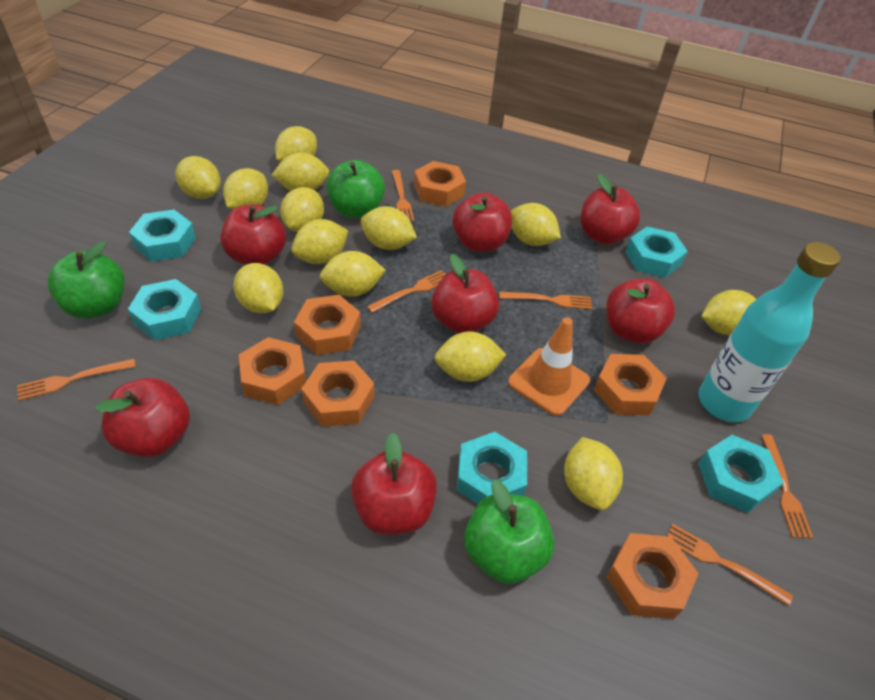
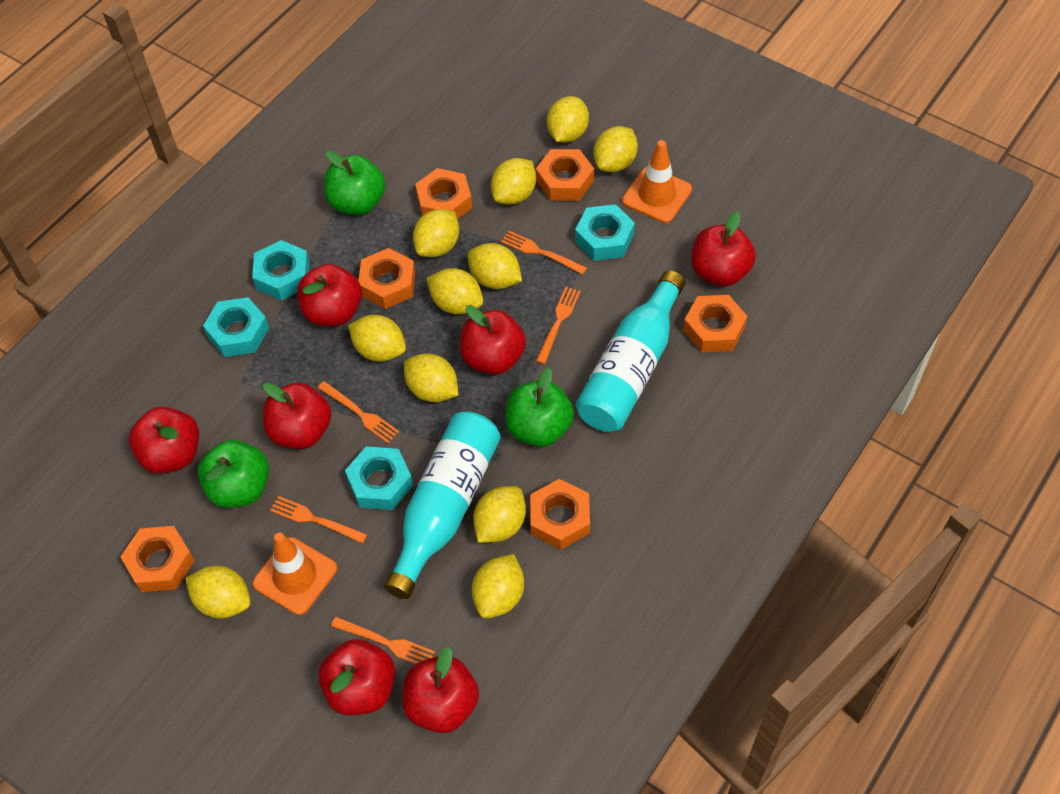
orange fork: [17,359,136,401] [367,270,446,313] [392,170,414,221] [499,292,592,309] [667,524,793,606] [761,434,813,538] = 6 -> [270,496,367,544] [318,381,399,443] [331,617,435,664] [501,231,587,275] [536,287,581,364] = 5
orange traffic cone: [508,317,590,416] = 1 -> [252,533,337,615] [622,140,692,223] = 2
turquoise bottle: [698,242,841,422] = 1 -> [384,411,501,599] [576,271,685,432] = 2
turquoise nut: [128,279,201,340] [129,210,196,262] [457,432,527,504] [625,226,688,278] [698,435,783,513] = 5 -> [203,297,269,357] [252,240,310,301] [345,446,413,510] [575,204,635,261] = 4
yellow lemon: [175,156,221,199] [223,168,268,209] [233,263,283,313] [272,153,329,191] [275,126,317,162] [280,187,324,232] [291,219,348,264] [320,251,386,297] [360,206,417,250] [434,331,506,382] [511,203,561,246] [564,437,623,510] [701,290,756,335] = 13 -> [185,566,251,618] [348,315,406,362] [404,353,458,402] [413,209,459,257] [426,268,483,314] [468,243,522,289] [472,554,524,619] [473,486,526,543] [491,158,536,205] [547,96,589,143] [593,126,638,172] = 11

